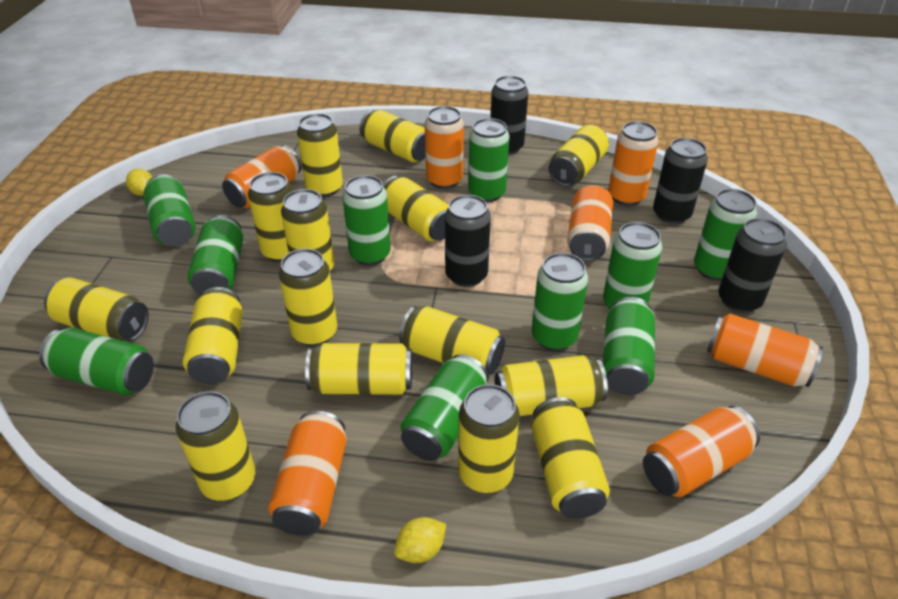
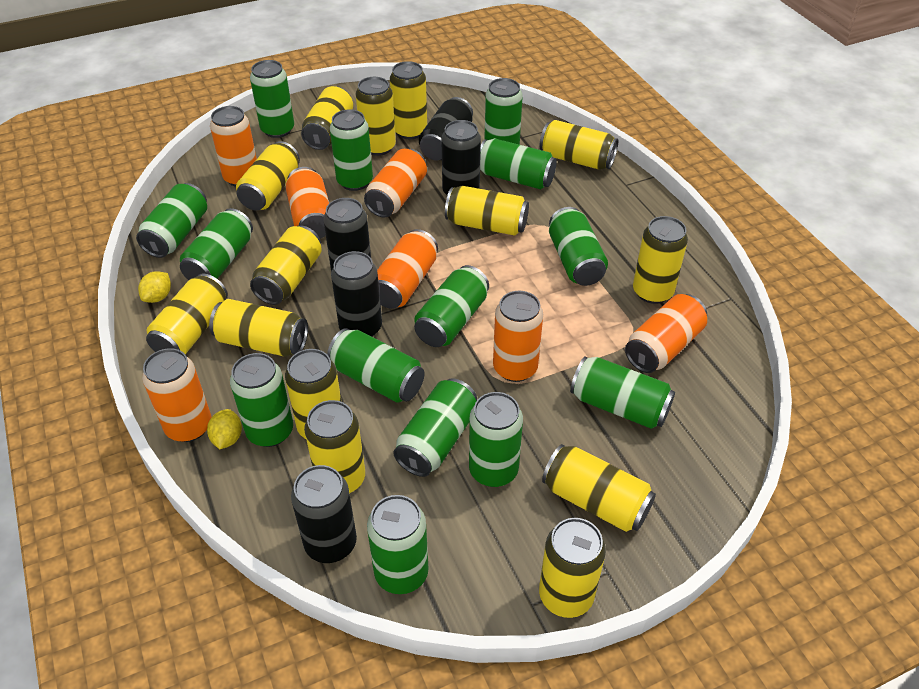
black can: [445,195,491,287] [490,76,528,155] [653,138,708,224] [718,218,787,313] = 4 -> [291,465,357,563] [324,198,371,271] [331,251,382,337] [419,97,473,160] [441,120,481,195] = 5
green can: [39,328,154,395] [143,174,195,246] [187,215,244,295] [343,175,391,265] [401,354,489,461] [468,118,509,202] [531,253,588,351] [603,222,662,310] [603,297,655,395] [694,189,757,281] = 10 -> [136,183,207,258] [180,208,253,280] [230,353,293,447] [250,60,294,138] [327,328,424,403] [330,109,373,191] [367,495,429,594] [393,378,477,477] [414,265,489,347] [469,392,523,487] [480,138,557,189] [484,78,523,145] [549,207,608,286] [570,357,675,429] = 14
yellow can: [44,277,149,341] [176,391,256,501] [183,287,243,384] [248,172,293,262] [279,249,337,346] [281,189,334,271] [297,113,343,197] [305,343,412,395] [360,110,426,162] [383,176,449,241] [399,306,505,375] [458,384,520,493] [495,355,608,416] [531,397,610,519] [549,125,609,186] = 15 -> [146,273,228,355] [209,299,308,357] [236,141,300,210] [250,225,322,305] [285,349,342,439] [301,86,353,150] [304,400,365,493] [355,77,396,156] [390,61,427,139] [445,186,529,236] [539,120,618,170] [539,518,606,618] [542,444,656,532] [633,216,688,304] = 14

